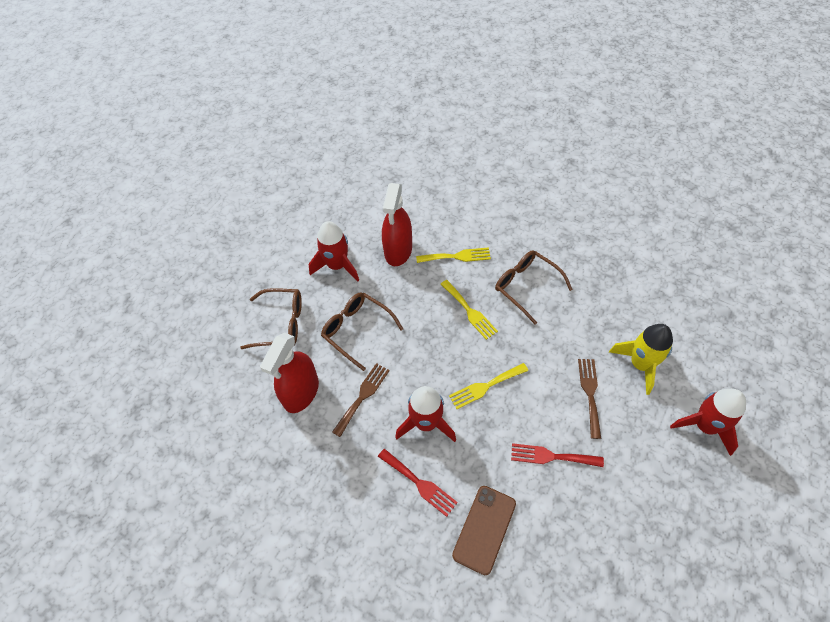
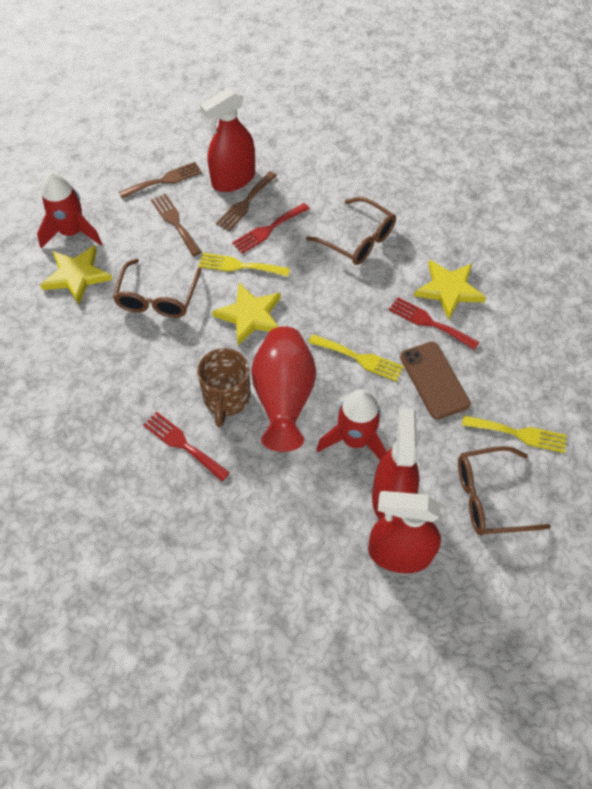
brown fork: [332,363,390,437] [578,359,601,439] = 2 -> [119,162,202,199] [151,194,202,256] [216,171,277,231] = 3
brown mug: none = 0 -> [197,348,251,427] = 1
red fork: [378,449,458,517] [511,443,604,467] = 2 -> [143,412,230,481] [232,203,310,254] [389,297,480,350] = 3
red rocket: [309,221,359,282] [395,386,456,442] [670,389,746,456] = 3 -> [37,172,102,248] [316,389,387,460] = 2
red spray bottle: [260,333,319,413] [382,183,412,266] = 2 -> [200,88,255,192] [368,491,441,573] [372,408,419,520] = 3
red vase: none = 0 -> [251,326,316,452] = 1
yellow rocket: [609,324,673,395] = 1 -> none = 0
yellow star: none = 0 -> [40,245,112,305] [212,283,281,345] [414,260,486,320] = 3

